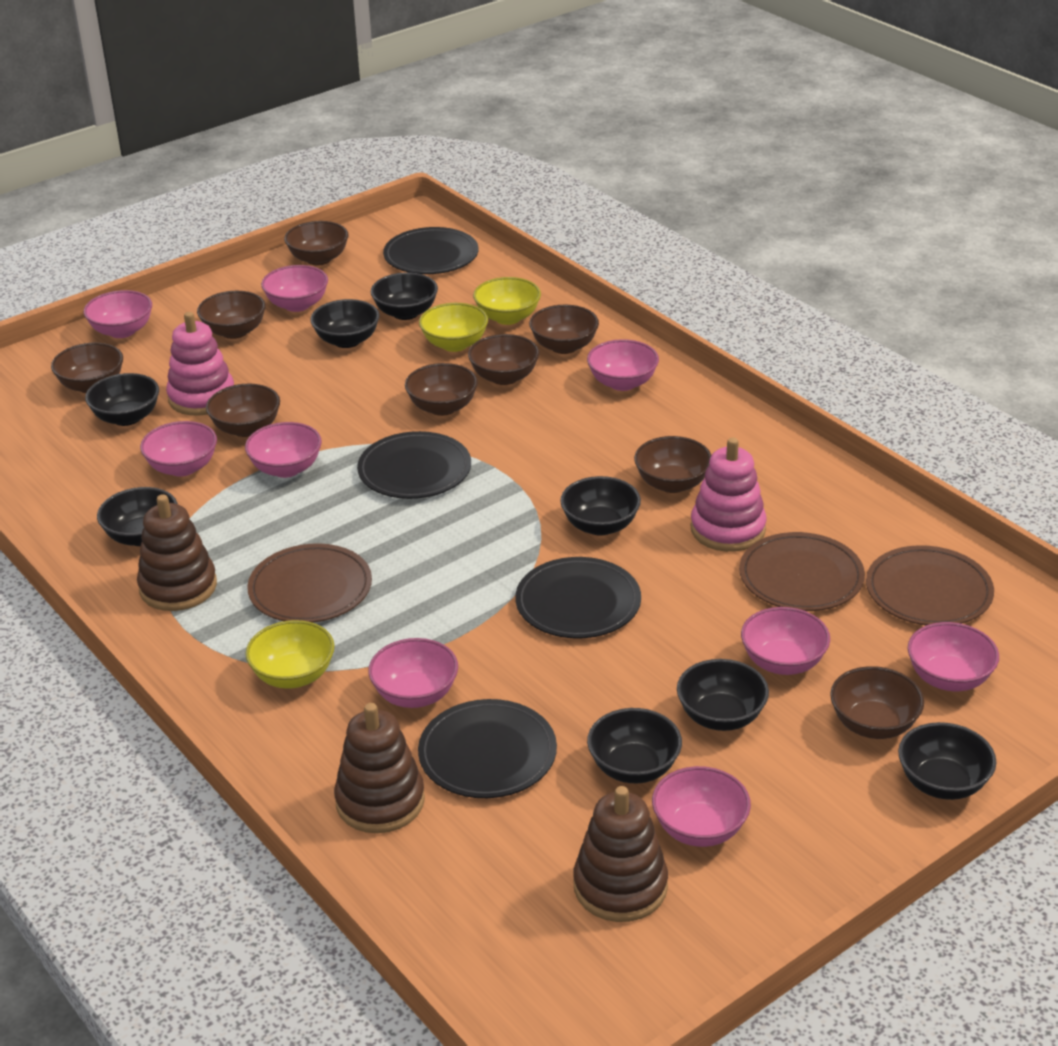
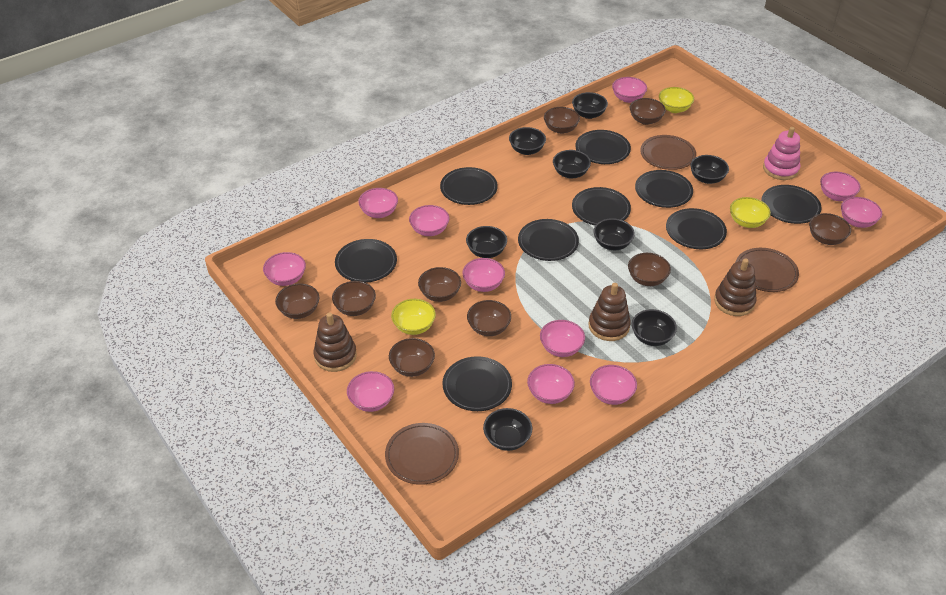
black plate: [357,431,471,499] [383,227,479,274] [418,699,557,798] [515,557,641,638] = 4 -> [335,239,397,283] [440,167,498,205] [442,356,512,411] [518,219,579,261] [572,187,631,225] [575,130,631,164] [635,170,693,208] [666,208,727,249] [761,185,821,224] = 9
pink bowl: [84,290,152,338] [140,421,217,477] [245,422,322,478] [261,265,328,312] [368,638,458,708] [587,339,659,391] [652,766,751,847] [741,607,830,675] [908,622,999,691] = 9 -> [263,252,306,286] [347,371,394,412] [358,188,398,218] [409,205,449,236] [462,258,505,292] [527,364,575,404] [540,320,585,357] [590,365,637,405] [612,77,647,103] [820,172,861,201] [841,197,882,228] = 11
pink stacking toy: [166,312,234,416] [691,437,767,552] = 2 -> [763,127,800,180] = 1

